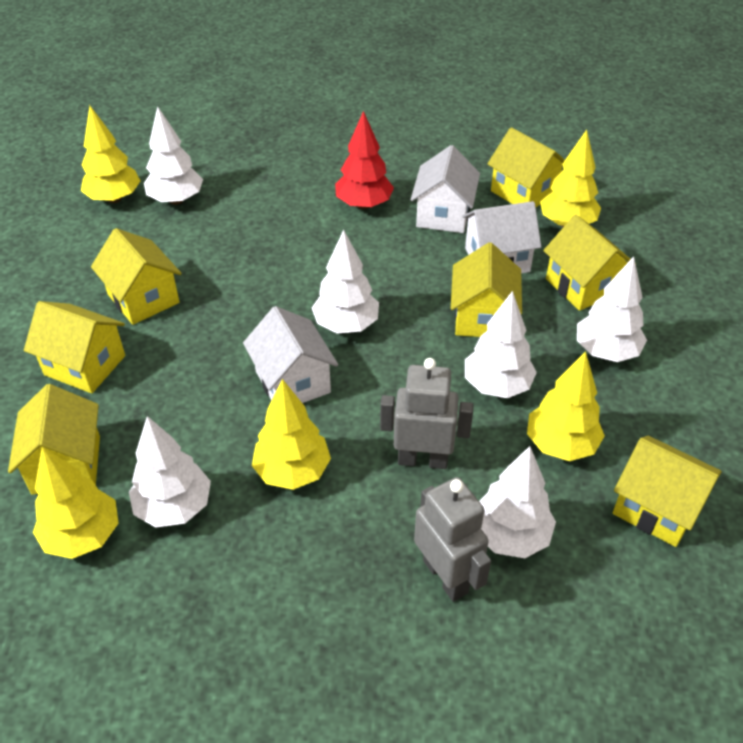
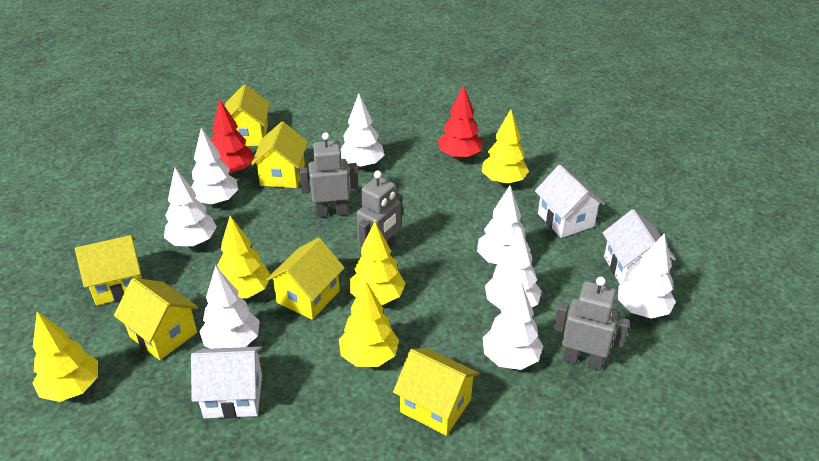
grey robot: [380,358,474,469] [414,477,491,602] = 2 -> [299,132,358,218] [357,171,403,249] [554,277,630,371] = 3
red tree: [335,111,394,209] = 1 -> [211,99,254,175] [438,85,483,160] = 2
white tree: [129,416,211,528] [144,106,203,205] [312,230,379,333] [465,291,537,398] [479,446,556,558] [577,256,647,362] = 6 -> [164,168,217,247] [191,128,238,205] [199,266,260,349] [341,93,385,168] [477,185,531,264] [483,282,543,370] [485,228,542,310] [618,233,676,319] = 8
yellow house: [8,384,100,495] [24,301,125,393] [91,228,182,325] [451,242,522,337] [487,127,565,207] [543,215,636,311] [613,436,722,547] = 7 -> [75,235,142,305] [114,278,198,360] [225,85,270,146] [251,122,308,188] [266,238,345,320] [393,348,480,436] = 6

